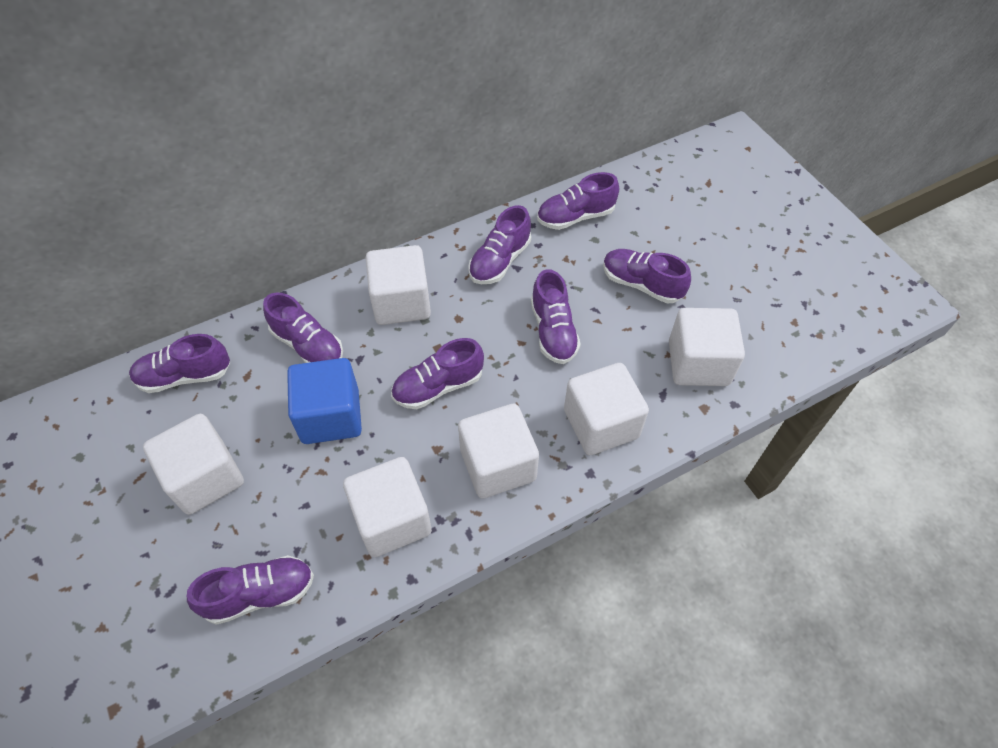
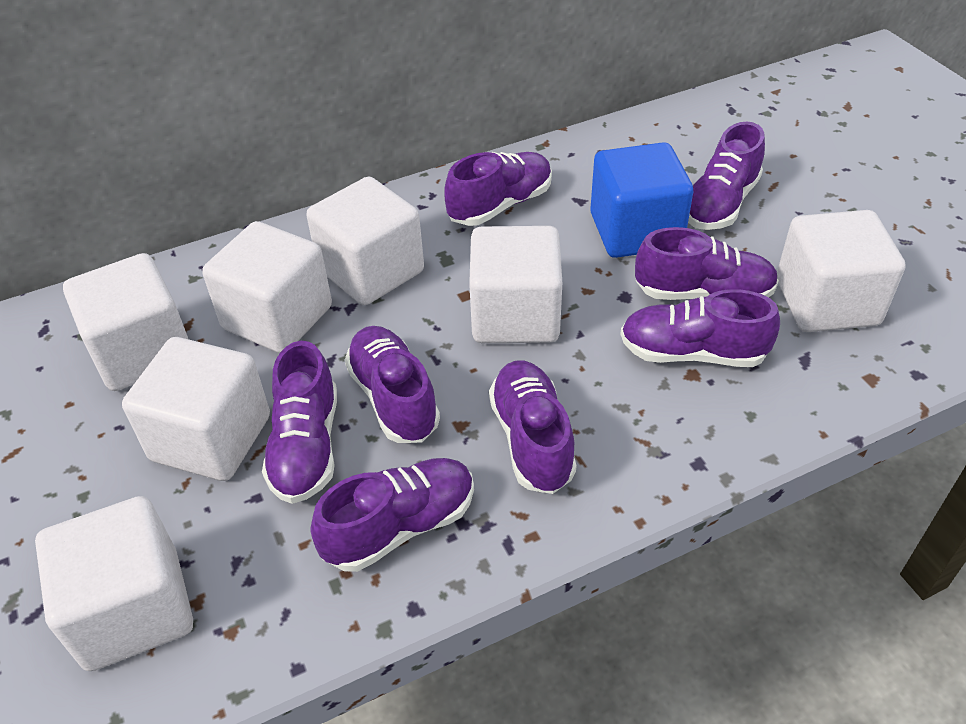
white cube: [143,414,244,515] [343,457,432,557] [366,245,431,325] [458,404,539,499] [564,363,649,455] [669,308,745,386] = 6 -> [35,496,193,671] [63,253,188,391] [122,337,270,481] [202,221,332,353] [306,176,424,305] [469,226,562,343] [777,210,906,332] = 7

